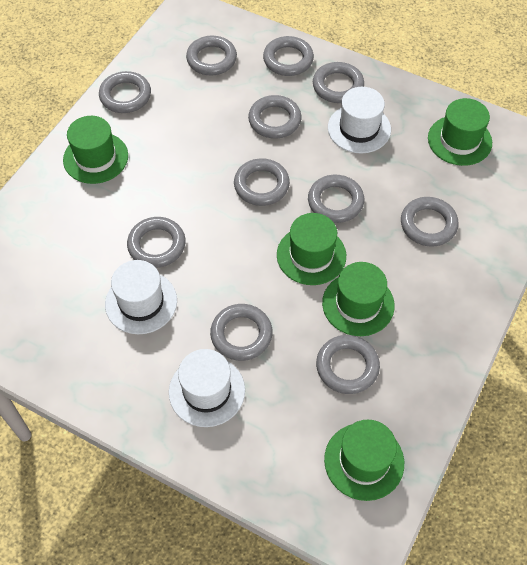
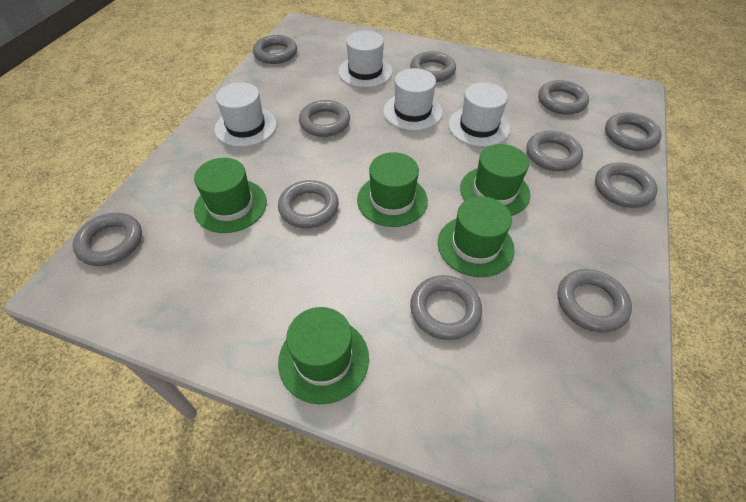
white hat: [105,260,177,334] [169,349,245,427] [328,87,391,153] = 3 -> [214,82,277,147] [338,31,393,88] [383,68,443,131] [448,82,510,147] = 4

